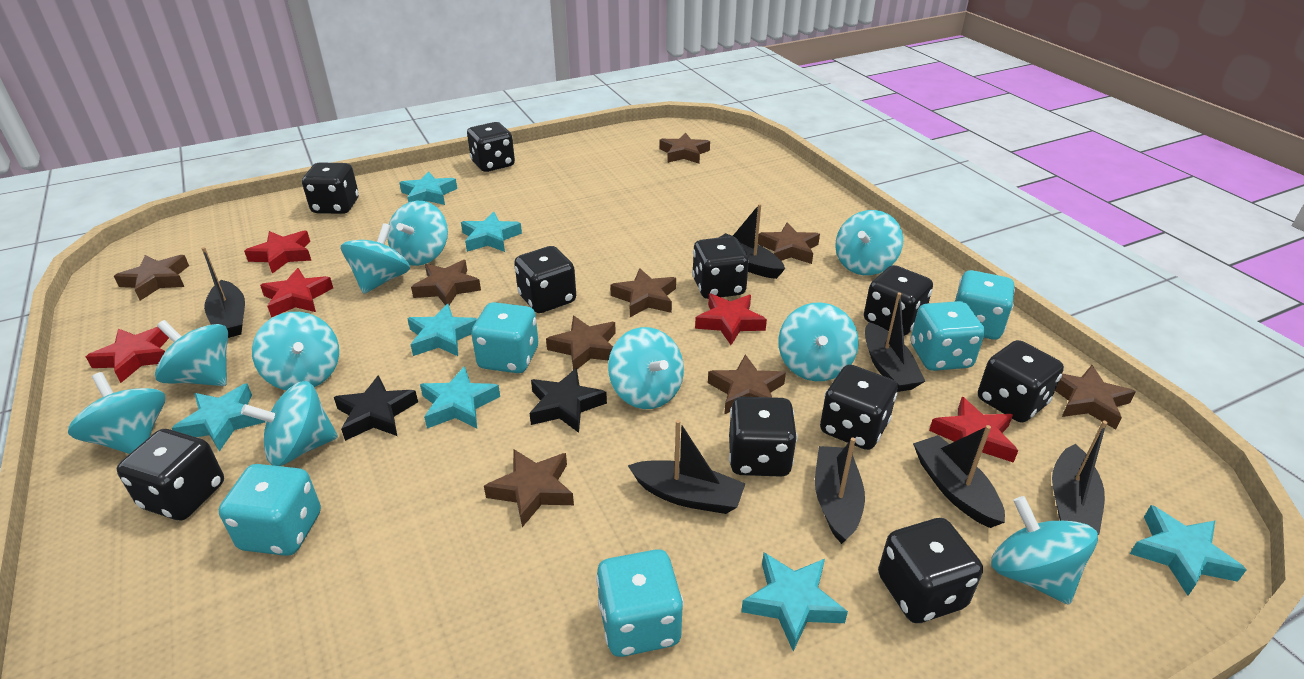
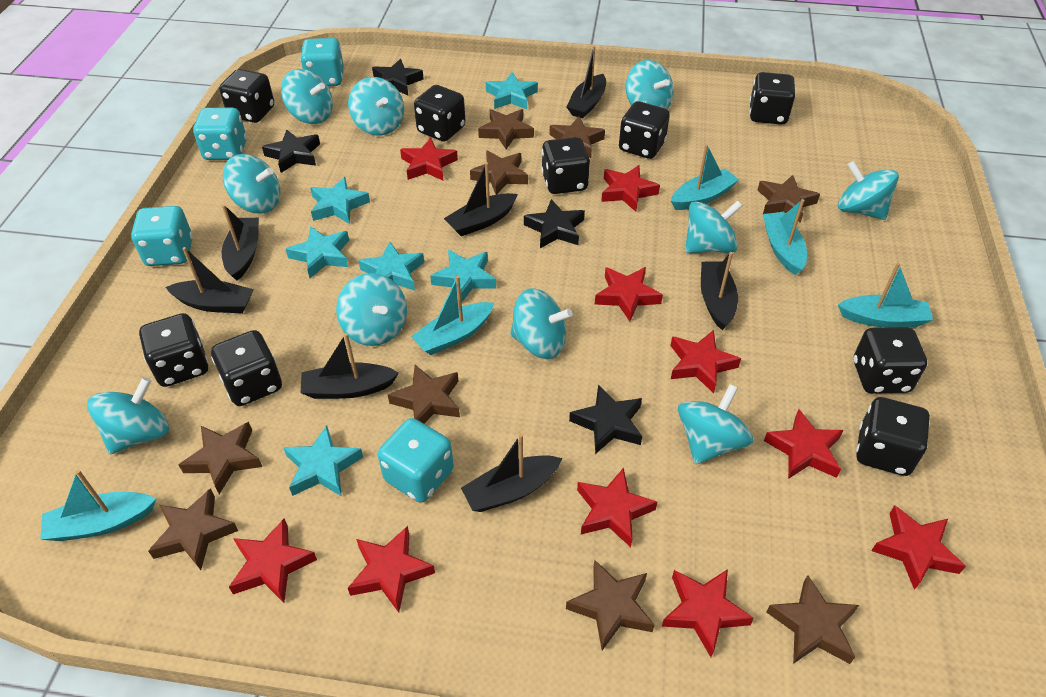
black dice: [117,429,224,520] [302,162,359,214] [467,122,515,172] [514,246,576,313] [692,236,749,299] [729,397,797,477] [820,365,897,450] [864,265,933,336] [878,518,983,623] [978,340,1064,423] = 10 -> [139,313,208,387] [211,330,282,406] [219,69,274,123] [414,85,466,142] [541,137,590,194] [619,101,670,159] [749,72,795,125] [854,327,927,394] [856,397,930,476] = 9
black star: [334,375,418,441] [529,368,607,433] = 2 -> [262,130,320,173] [372,59,424,96] [524,199,585,248] [569,384,642,454] = 4
red star: [86,327,169,383] [244,231,312,274] [260,268,333,317] [695,293,767,345] [929,397,1018,463] = 5 -> [229,518,317,603] [348,526,435,613] [400,138,458,180] [577,468,657,547] [595,267,663,321] [601,165,660,212] [662,569,754,657] [670,330,741,393] [764,409,844,479] [871,505,966,590] = 10
turquoise boat: none = 0 -> [40,470,156,541] [411,276,494,355] [671,144,739,210] [763,199,807,275] [838,263,933,327] = 5
turquoise dice: [219,464,321,556] [471,302,538,373] [596,549,684,657] [911,301,985,371] [955,270,1015,339] = 5 -> [131,206,193,266] [193,108,247,160] [300,38,344,86] [378,418,454,503] = 4
turquoise star: [172,383,265,452] [399,171,457,205] [407,304,477,356] [420,366,500,429] [461,212,522,252] [741,553,848,651] [1130,505,1247,596] = 7 -> [283,425,363,497] [286,226,349,278] [310,177,370,224] [358,241,424,290] [430,250,496,302] [486,72,538,109] = 6

